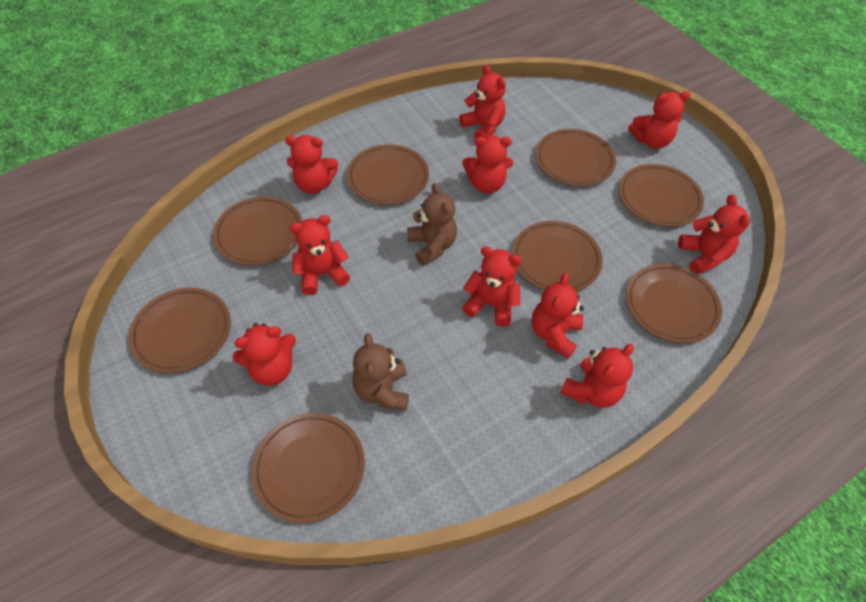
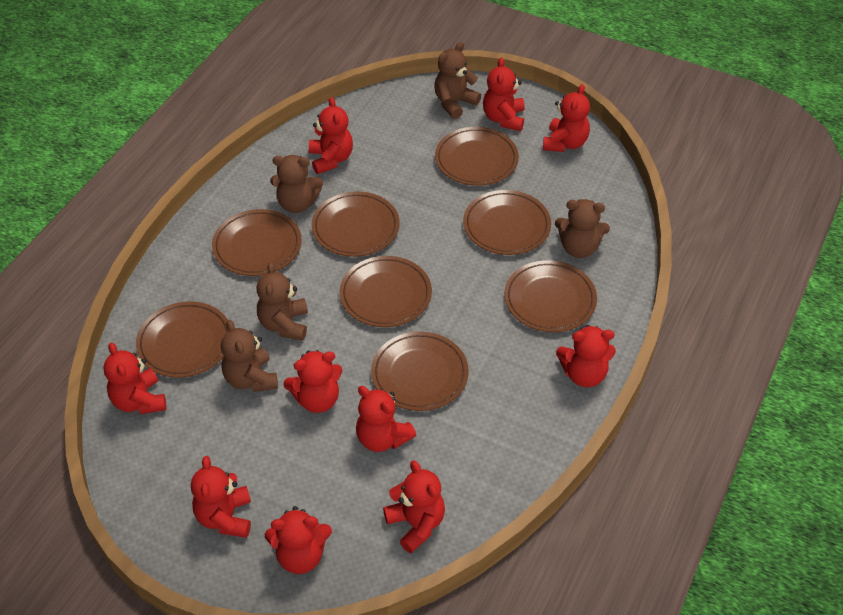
brown teddy bear: [352,333,409,411] [407,183,457,266] = 2 -> [221,320,278,392] [256,262,308,341] [270,155,323,213] [434,42,481,119] [555,199,610,258] = 5

